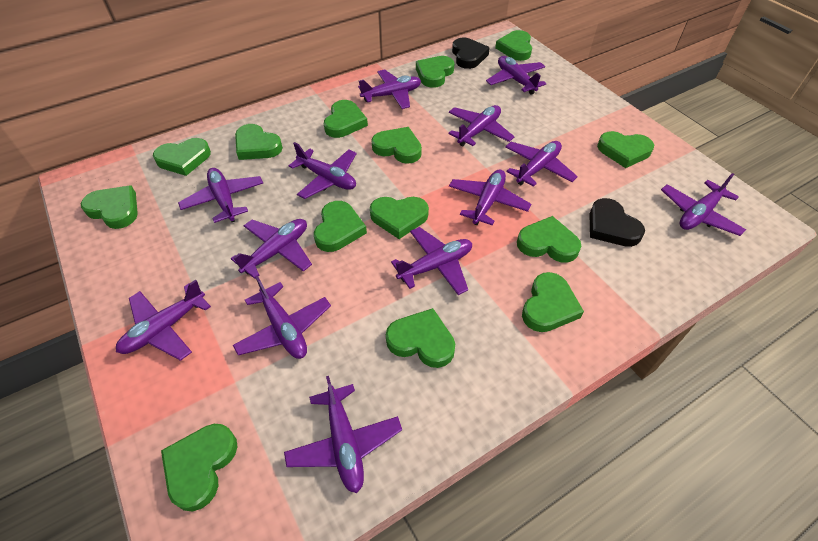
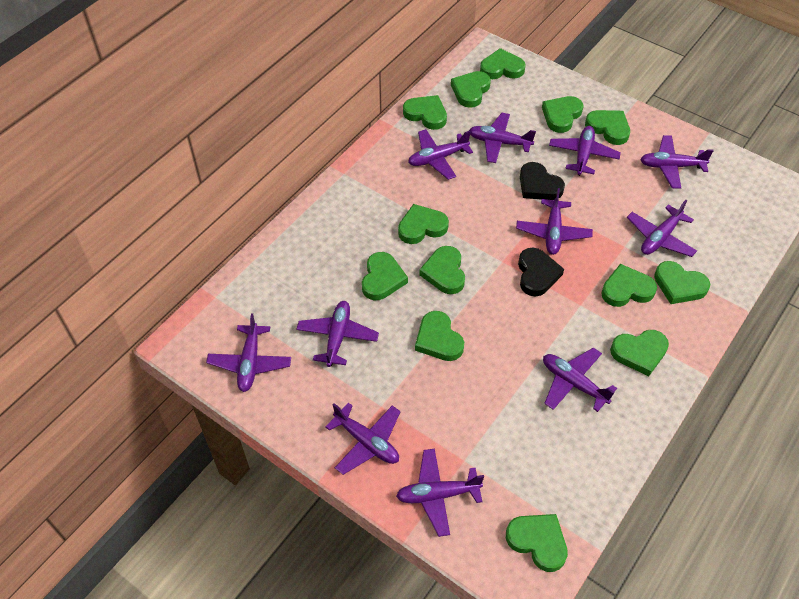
green heart: [81,185,138,229] [153,138,211,176] [161,424,238,512] [235,124,283,160] [314,201,367,252] [324,100,368,138] [370,197,429,239] [371,127,422,164] [386,308,455,368] [416,56,455,88] [495,30,532,61] [517,216,581,263] [522,272,584,332] [597,131,654,168] = 14 -> [362,252,408,300] [398,204,449,244] [403,95,447,130] [415,311,464,361] [419,246,465,294] [451,71,491,108] [480,48,526,79] [506,514,568,572] [542,96,584,133] [585,110,630,145] [601,264,657,307] [610,330,669,376] [654,261,710,304] = 13
purple plane: [116,280,211,361] [178,168,263,223] [231,219,312,279] [233,276,331,359] [284,376,402,493] [289,142,357,199] [358,69,421,109] [391,227,472,295] [448,105,515,146] [449,169,531,225] [486,56,546,95] [505,141,578,187] [661,173,746,236] = 13 -> [206,313,291,392] [296,301,379,367] [325,402,401,475] [396,449,484,537] [408,129,473,180] [469,113,536,163] [516,188,593,255] [543,348,617,412] [549,126,621,176] [627,200,697,257] [640,135,713,189] = 11

